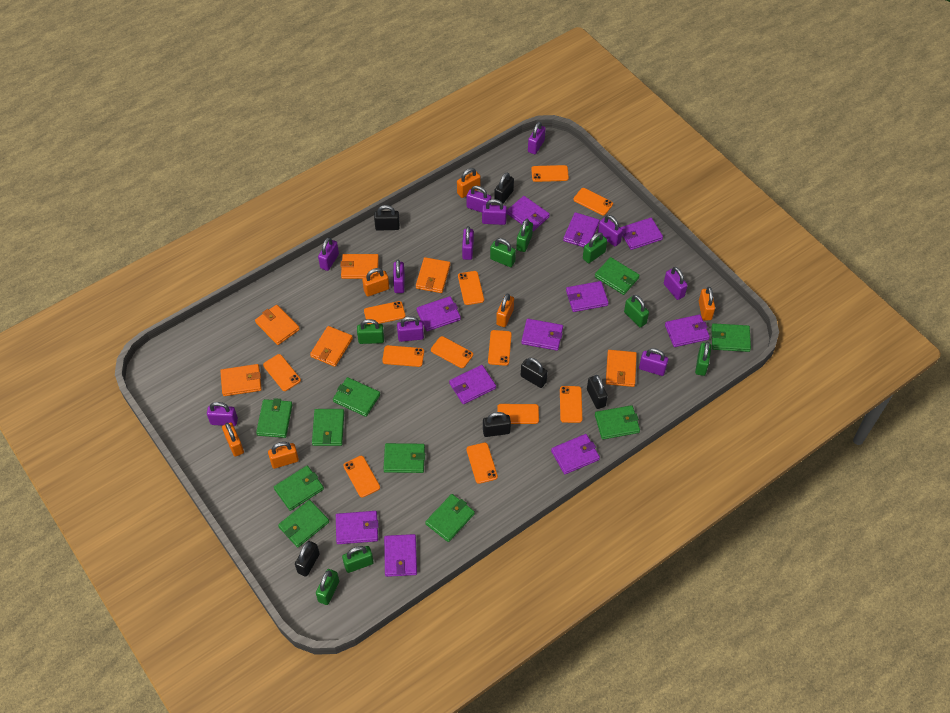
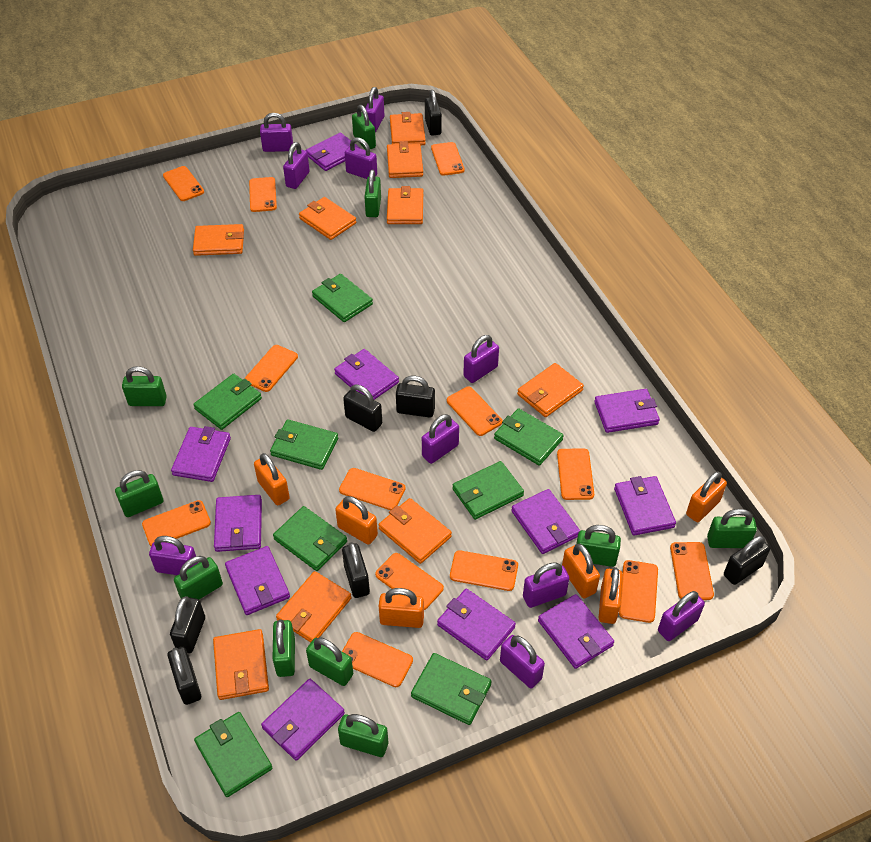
black padlock: [295,541,320,577] [374,205,400,231] [483,412,511,437] [494,172,514,204] [521,358,548,388] [587,375,608,409] = 6 -> [168,647,201,705] [170,596,205,653] [342,542,370,598] [343,385,382,432] [396,376,435,418] [425,90,442,136] [724,536,770,585] = 7
green padlock: [316,569,339,605] [342,546,374,573] [357,319,384,344] [490,238,516,267] [516,219,533,252] [583,232,607,263] [624,295,649,327] [695,342,712,376] = 8 -> [115,470,163,517] [122,366,167,406] [174,556,223,600] [273,619,295,677] [306,637,353,686] [338,714,388,757] [352,105,376,149] [364,170,381,217] [576,525,621,567] [707,509,757,548] = 10
green wallet: [256,398,292,438] [274,466,324,511] [278,500,329,548] [312,409,344,446] [333,377,380,417] [383,443,425,473] [425,494,475,542] [595,257,640,295] [595,405,640,440] [711,323,751,352] = 10 -> [193,374,262,430] [194,712,272,797] [270,419,338,470] [273,506,347,571] [312,274,373,322] [411,653,491,725] [452,461,524,520] [494,408,564,466] = 8
orange phone: [263,354,301,391] [343,456,380,498] [364,301,406,324] [382,345,424,367] [431,336,473,368] [458,271,484,305] [466,443,498,484] [488,330,512,366] [497,404,539,424] [531,165,569,182] [560,386,582,423] [573,188,613,215] = 12 -> [142,500,211,546] [163,166,204,201] [245,345,298,392] [249,177,277,212] [339,468,406,510] [342,632,413,687] [375,553,444,610] [431,142,465,176] [447,387,502,436] [450,550,518,591] [557,448,594,500] [619,560,658,623] [670,542,714,600] = 13
orange wallet: [220,364,262,396] [255,305,300,345] [310,326,353,367] [340,254,379,279] [416,257,450,293] [606,350,637,387] = 6 -> [193,224,244,256] [213,629,269,700] [276,571,352,642] [299,197,356,240] [379,498,452,564] [387,142,423,178] [387,186,423,224] [390,112,426,145] [517,363,584,417] = 9
purple padlock: [207,402,238,426] [318,237,339,271] [393,260,405,293] [397,316,424,342] [462,226,474,260] [467,186,491,212] [482,199,507,225] [528,122,546,154] [598,215,623,246] [639,348,668,376] [664,267,688,300] = 11 -> [149,536,198,575] [260,113,293,152] [283,142,310,189] [345,137,377,179] [365,87,384,132] [422,414,459,464] [463,335,499,383] [500,635,545,688] [523,562,569,608] [658,591,705,641] = 10

